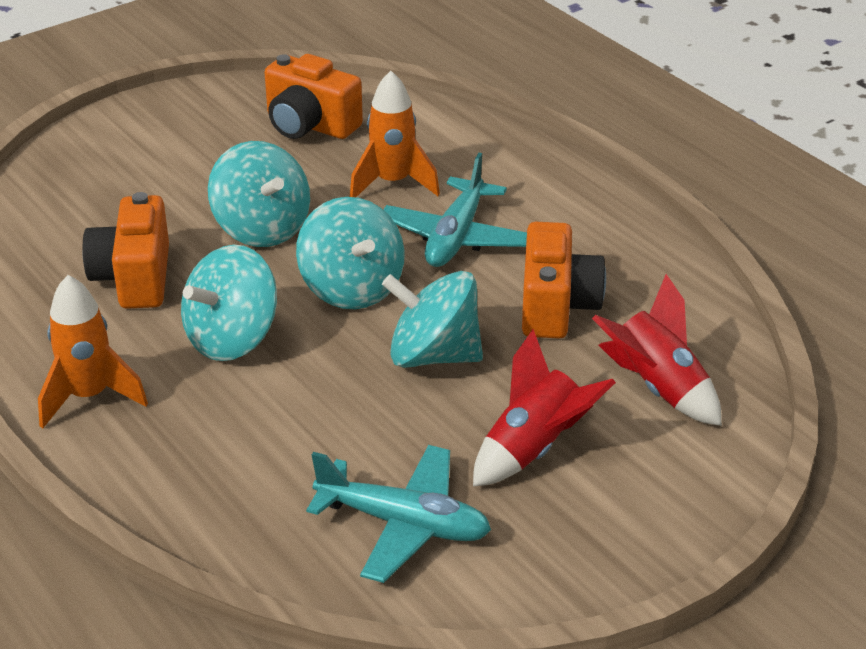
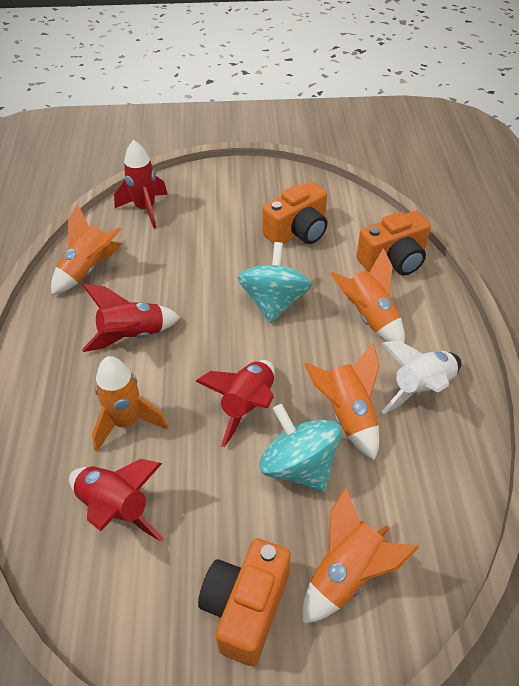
orange rocket: [38,275,148,428] [350,71,440,197] = 2 -> [51,204,123,295] [92,356,168,452] [302,487,419,624] [304,342,380,461] [330,248,405,343] = 5
red rocket: [473,329,616,487] [592,274,722,426] = 2 -> [69,459,164,542] [82,284,180,352] [114,140,168,229] [195,360,275,447] = 4
turquoise plane: [306,445,491,583] [383,153,527,267] = 2 -> none = 0
turquoise spinning top: [181,245,277,361] [208,141,310,247] [296,197,405,309] [382,271,483,368] = 4 -> [238,242,312,324] [259,404,342,492] = 2
white rocket: none = 0 -> [381,341,461,414] = 1

